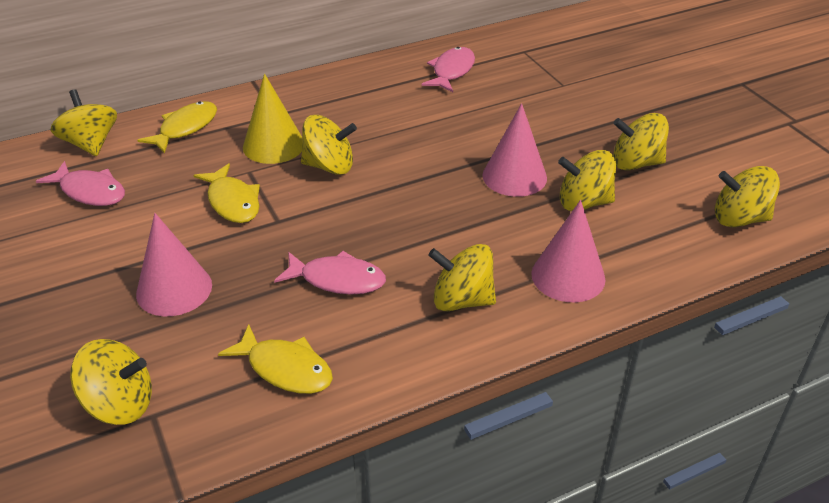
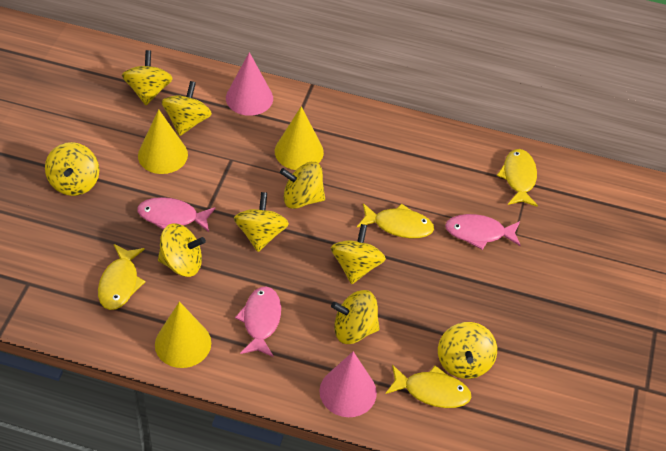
pink cone: [136,213,212,316] [482,103,547,197] [531,200,605,302] = 3 -> [226,52,273,116] [319,351,377,417] = 2
yellow cone: [243,74,303,164] = 1 -> [138,109,188,174] [155,301,211,368] [275,106,324,170] = 3
yellow fish: [137,101,217,153] [193,163,260,223] [218,324,333,394] = 3 -> [98,244,146,310] [357,203,434,238] [385,365,472,408] [497,149,538,207] = 4
yellow spinning top: [51,89,117,156] [70,339,152,425] [301,115,357,175] [428,244,496,311] [558,150,616,211] [613,113,669,170] [715,166,780,228] = 7 -> [45,142,99,196] [122,50,173,105] [158,223,206,277] [161,81,212,136] [234,192,289,252] [280,162,325,209] [331,224,386,284] [331,290,380,344] [438,322,497,379] = 9

